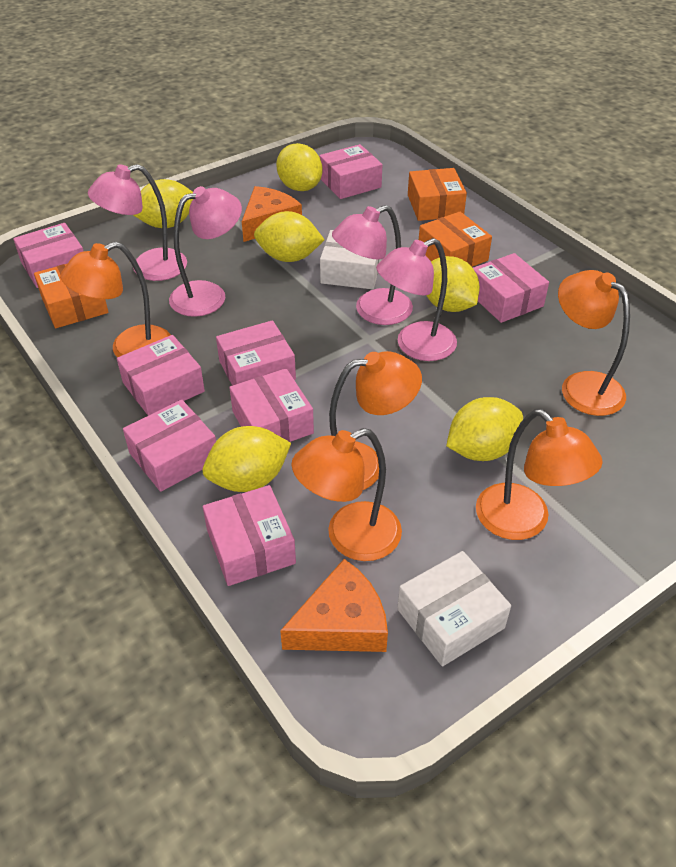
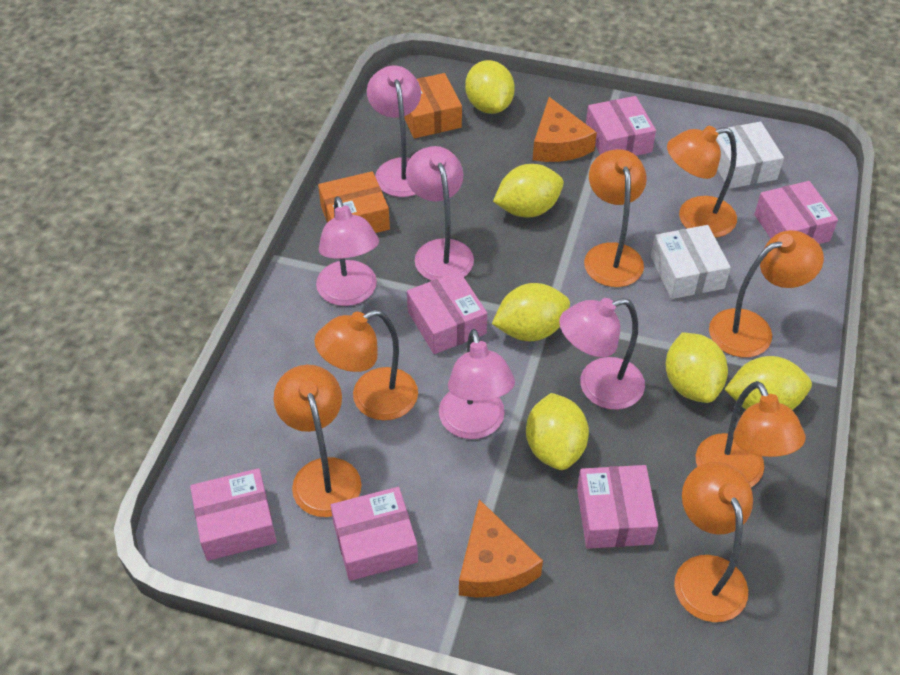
orange box: [34,264,108,328] [408,168,467,221] [419,212,492,267] = 3 -> [318,171,390,233] [404,73,462,138] = 2
orange lamp: [60,242,171,357] [291,428,402,561] [329,351,422,490] [476,409,603,540] [558,270,630,416] = 5 -> [274,365,362,517] [314,310,418,421] [584,149,647,287] [667,126,737,238] [674,462,753,622] [696,381,805,487] [709,230,824,357] = 7
pink box: [13,223,83,288] [117,335,205,416] [123,400,216,492] [203,485,296,586] [216,320,296,386] [229,368,314,442] [319,144,382,199] [473,253,549,323] = 8 -> [190,468,277,561] [331,487,418,581] [407,271,487,354] [577,465,658,549] [586,96,656,156] [754,181,838,244] = 6
pink lamp: [88,164,187,281] [169,186,242,317] [332,205,413,325] [376,238,457,361] = 4 -> [316,196,379,306] [367,65,421,197] [406,146,474,281] [439,329,515,439] [559,298,645,410] = 5

